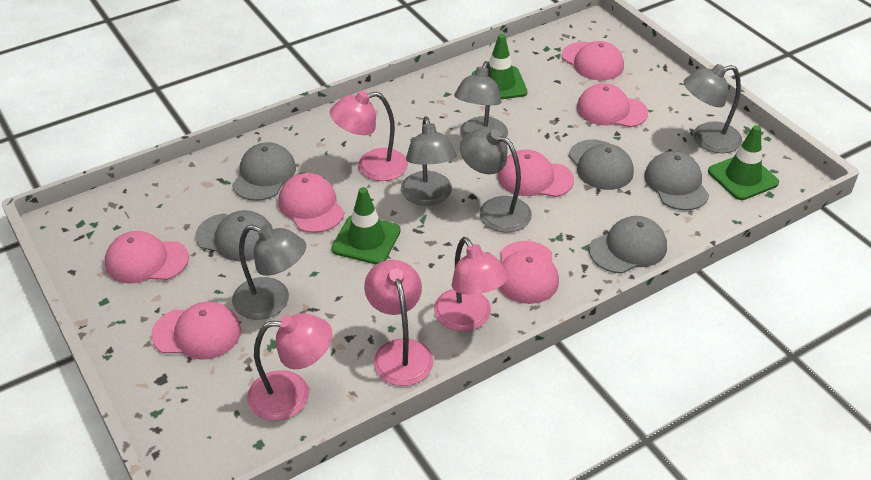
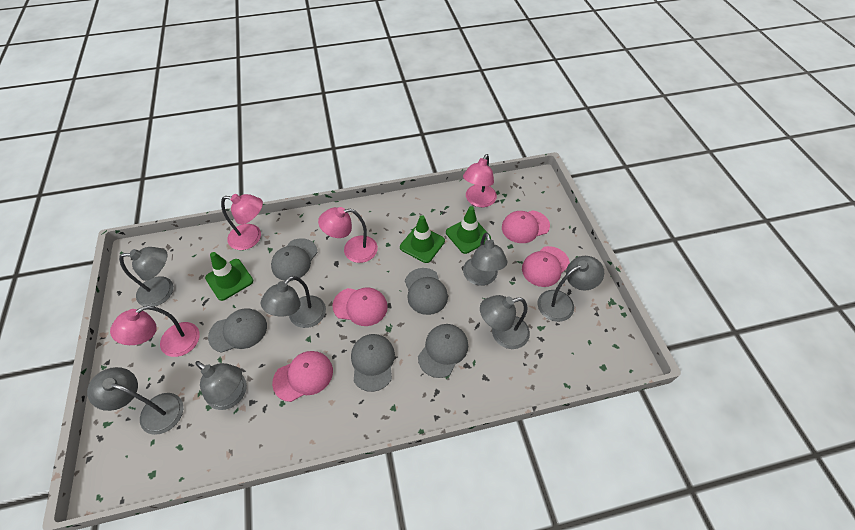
grey lamp: [232,224,306,320] [401,116,457,206] [454,61,508,138] [460,128,532,232] [684,64,742,153] = 5 -> [87,367,183,435] [119,247,173,307] [196,361,247,410] [261,276,326,328] [463,232,507,286] [480,295,530,349] [537,256,604,322] = 7
pink cap: [105,231,189,284] [151,302,241,360] [278,173,344,233] [498,150,574,197] [499,241,559,304] [562,41,624,80] [577,83,648,127] = 7 -> [272,351,333,402] [332,287,388,326] [502,210,550,243] [522,246,570,287] = 4

